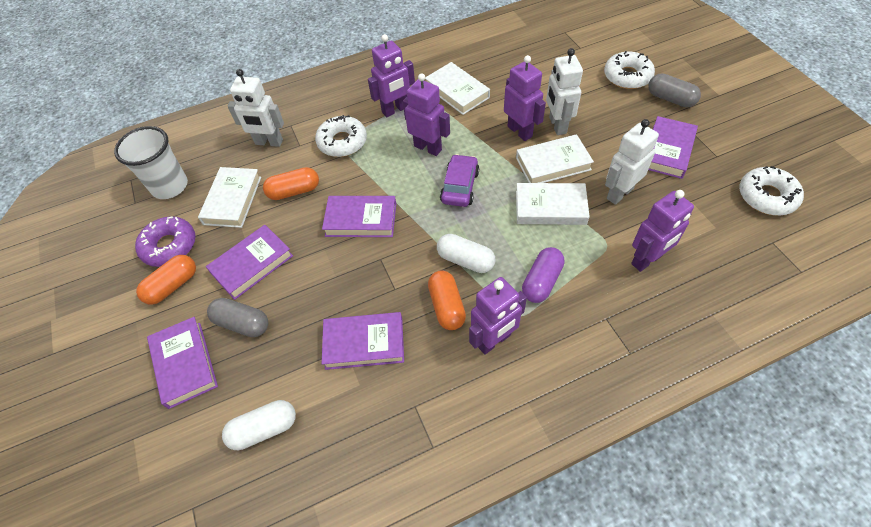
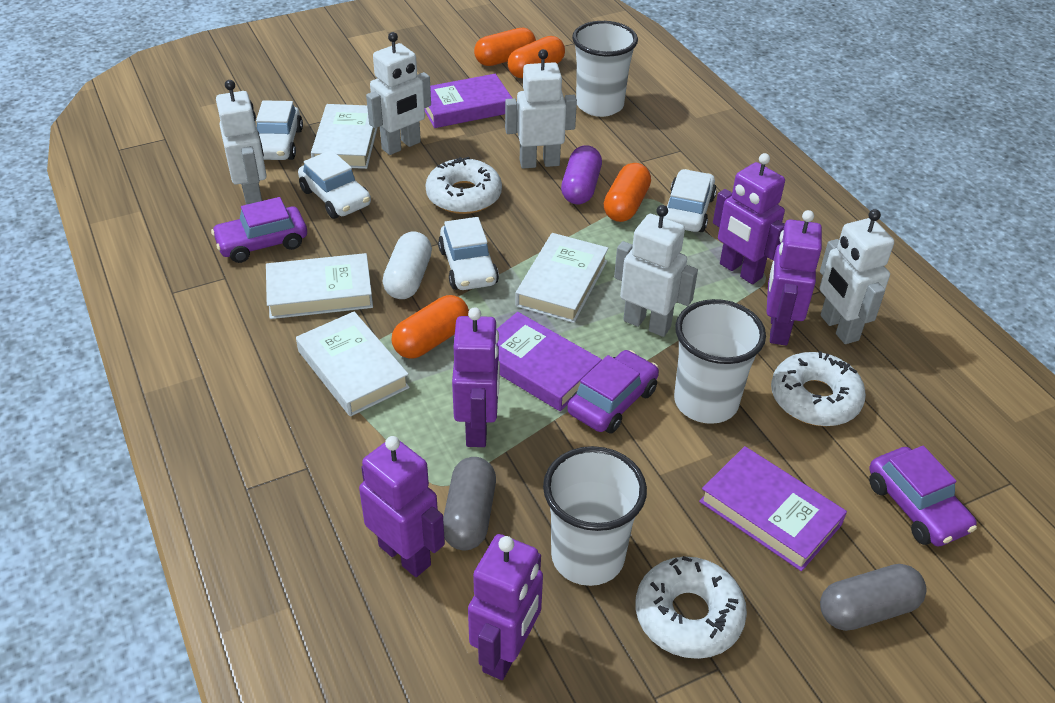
orange capsule: [136,255,196,305] [263,167,319,200] [428,270,466,330] = 3 -> [391,295,469,359] [474,28,536,66] [508,36,565,78] [604,163,651,222] = 4
purple book: [147,317,218,409] [206,225,293,300] [322,196,396,237] [322,312,404,370] [648,116,698,179] = 5 -> [425,74,513,128] [497,312,602,411] [699,446,847,571] = 3
purple car: [440,154,479,207] = 1 -> [211,197,307,263] [567,350,659,434] [869,446,977,547] = 3
purple donut: [135,216,196,267] = 1 -> none = 0
white capsule: [222,400,296,450] [437,234,495,273] = 2 -> [383,232,432,299] = 1
white car: none = 0 -> [256,100,303,160] [298,150,371,219] [438,217,499,290] [663,169,717,232] = 4
white cup: [114,126,188,199] = 1 -> [543,446,647,586] [572,21,638,117] [674,299,766,424] = 3
white robot: [227,69,284,147] [546,48,583,135] [605,119,659,205] = 3 -> [216,80,267,205] [366,32,431,155] [505,49,577,169] [614,205,698,337] [820,209,894,344] = 5

